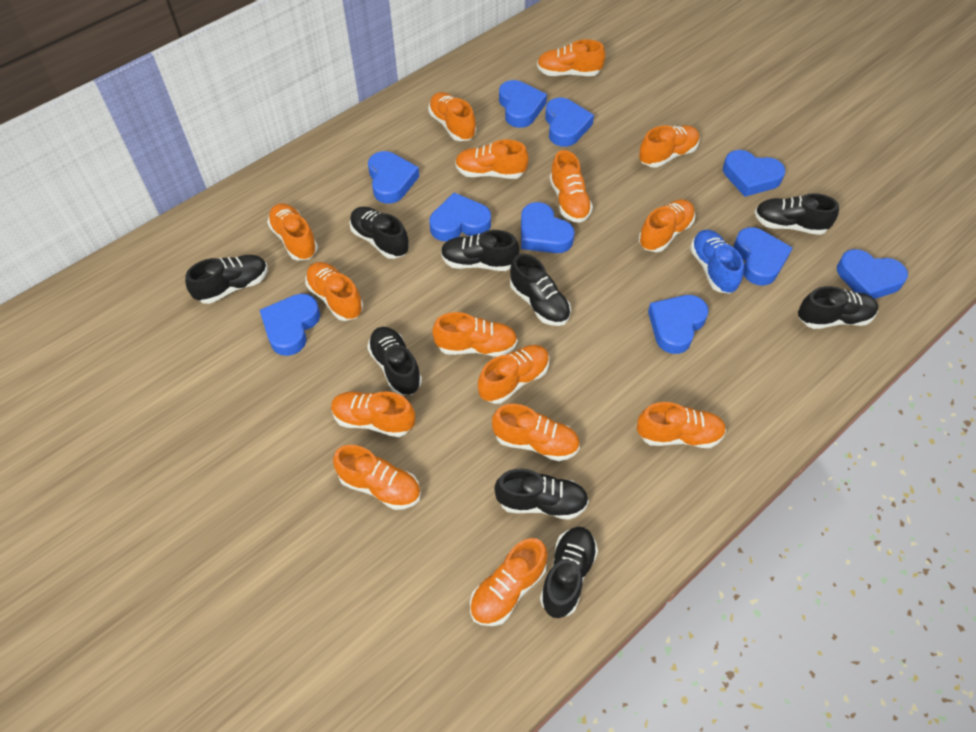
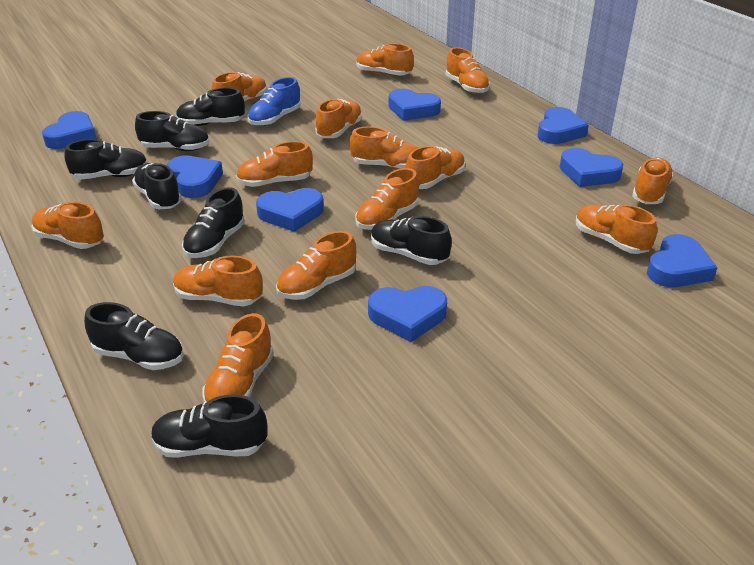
black shoe: [185,255,268,304] [350,206,409,259] [367,327,422,395] [441,230,519,271] [494,469,589,520] [510,254,571,326] [540,527,598,618] [755,193,839,235] [798,286,878,329] = 9 -> [64,139,148,180] [84,302,184,370] [132,163,182,209] [135,111,209,151] [151,394,268,458] [176,88,245,126] [182,187,245,258] [371,216,452,265] = 8
blue heart: [260,294,320,356] [368,151,419,204] [429,193,491,241] [499,80,547,128] [521,202,574,253] [545,97,594,147] [648,295,709,354] [723,150,785,197] [734,227,792,286] [837,249,908,299] = 10 -> [42,111,97,149] [167,156,223,198] [256,188,324,232] [368,286,447,342] [389,89,441,121] [538,107,589,144] [560,148,623,187] [647,234,718,287] = 8
orange shoe: [267,203,318,261] [305,262,363,321] [331,391,415,437] [333,445,421,510] [428,92,476,141] [432,312,518,357] [455,140,529,179] [470,538,548,626] [478,345,549,404] [492,404,580,461] [537,39,605,76] [550,150,593,223] [637,402,726,448] [639,126,700,168] [639,199,695,252] = 15 -> [31,202,104,249] [173,256,263,306] [202,313,274,402] [211,72,267,102] [236,141,313,187] [276,231,356,300] [315,99,362,138] [350,127,418,170] [355,168,419,230] [356,43,414,76] [405,146,465,189] [446,47,490,94] [576,204,657,254] [632,157,674,204] = 14

